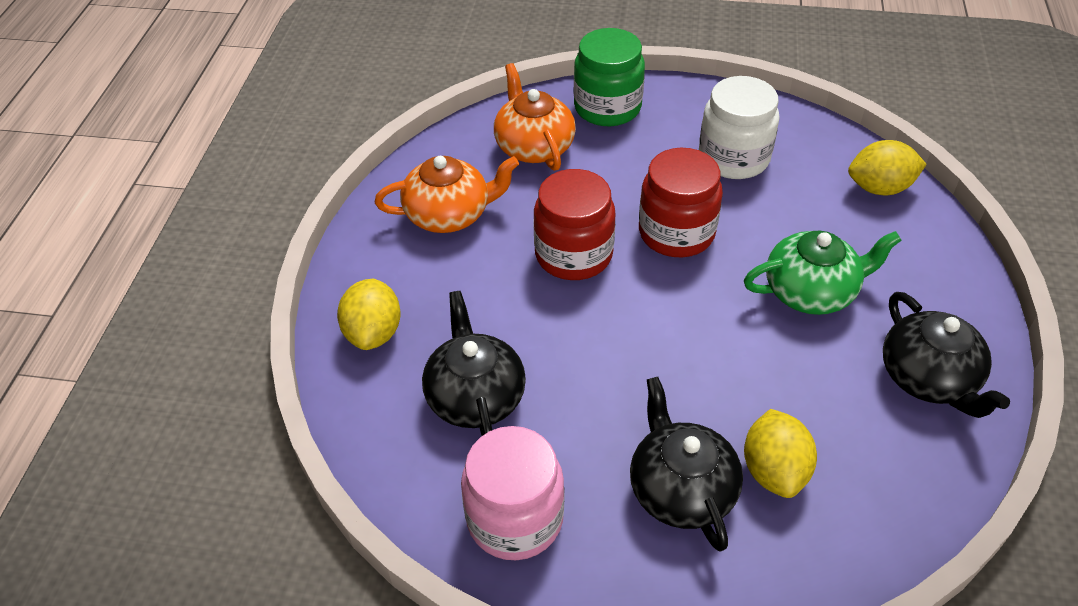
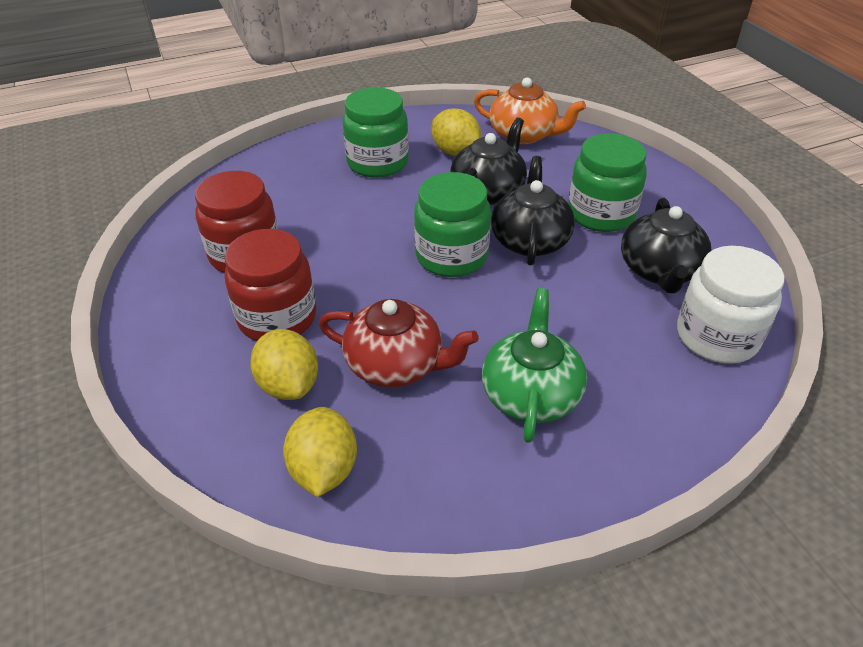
green jar: [574,28,645,126] = 1 -> [342,87,409,178] [414,172,491,277] [568,133,647,232] = 3
orange teapot: [375,156,519,233] [494,63,576,171] = 2 -> [474,78,586,144] = 1
pink jar: [461,426,564,560] = 1 -> none = 0
red teapot: none = 0 -> [319,299,479,387] = 1

